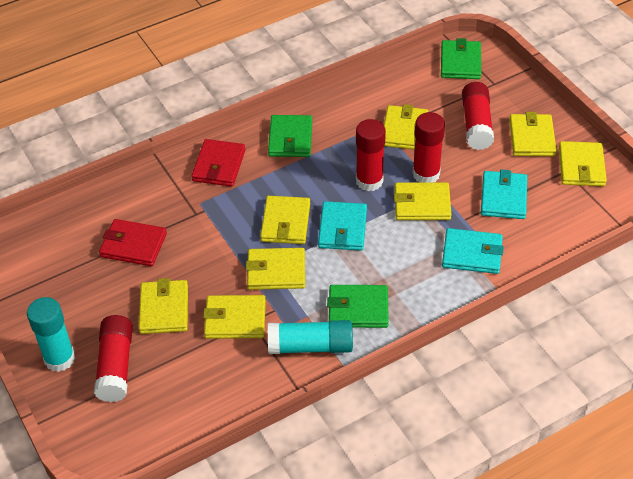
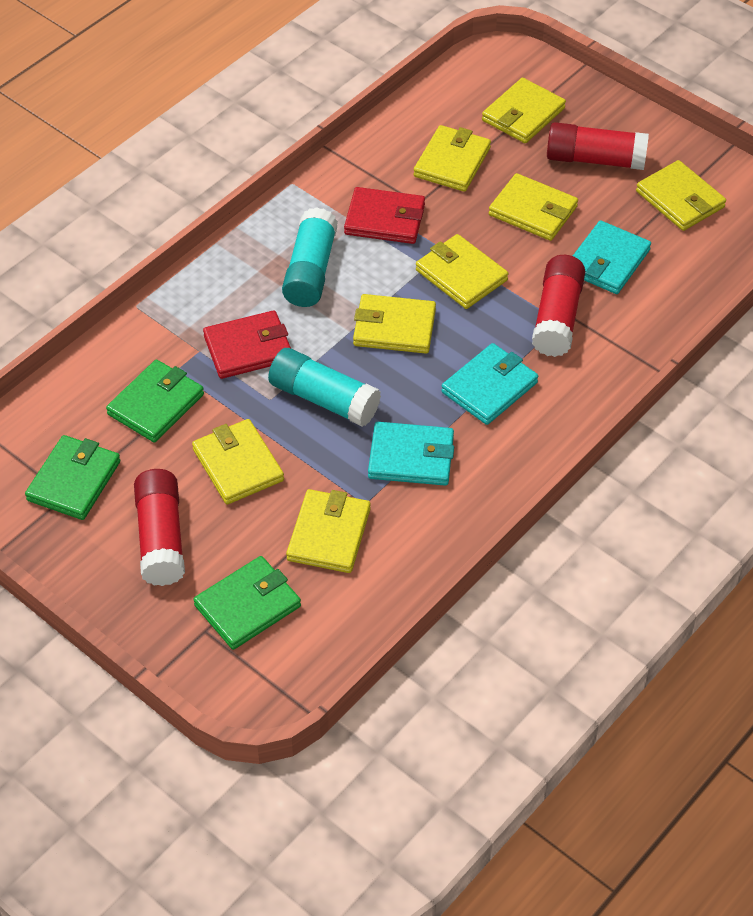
red glue stick: [94,315,133,402] [356,119,386,191] [412,112,445,183] [462,82,494,150] = 4 -> [134,469,185,586] [532,255,585,357] [547,122,649,170] = 3

